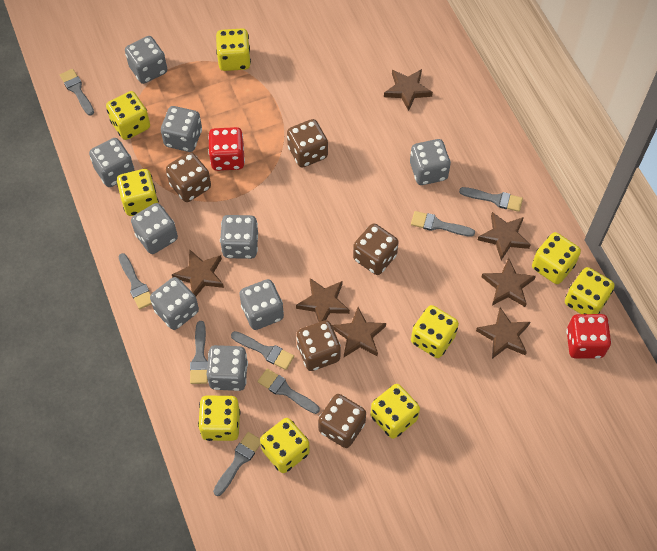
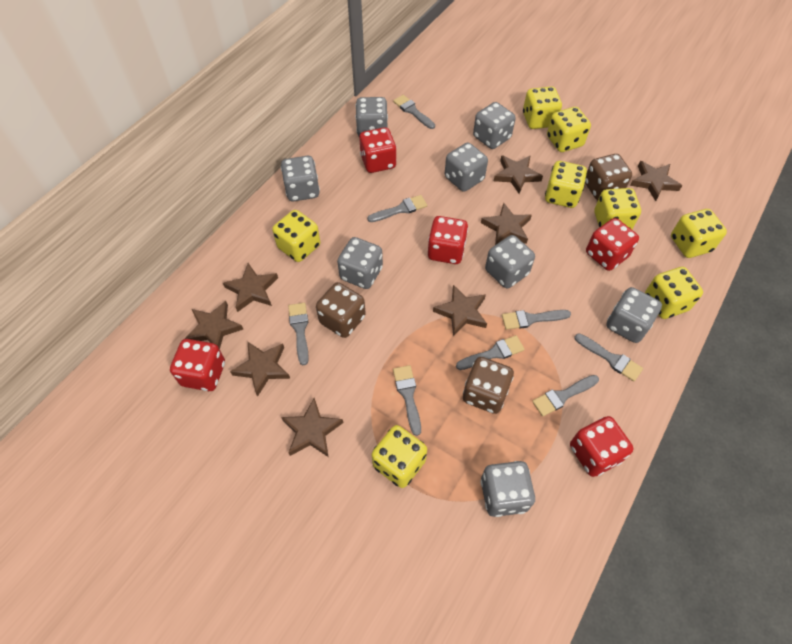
brown dice: [166,152,211,202] [287,119,328,167] [296,320,341,371] [318,394,366,448] [353,223,399,275] = 5 -> [316,282,366,338] [463,357,514,414] [585,154,632,200] = 3
brown star: [172,249,224,297] [296,278,350,322] [332,307,386,357] [384,69,433,111] [476,307,530,359] [478,212,530,260] [482,258,536,307] = 7 -> [185,301,244,349] [223,263,278,312] [230,342,290,397] [281,398,343,457] [433,285,487,336] [481,203,532,245] [494,155,543,194] [630,161,682,201] = 8
grey dice: [89,138,135,187] [125,36,167,84] [131,203,178,254] [150,277,199,330] [161,106,202,152] [207,345,248,391] [220,215,258,259] [239,279,284,330] [410,139,451,185] = 9 -> [281,156,320,202] [337,237,383,289] [355,97,388,136] [445,143,488,192] [473,102,516,149] [481,461,535,517] [485,235,535,288] [606,287,662,343] = 8
red dice: [208,127,245,171] [566,314,611,358] = 2 -> [170,339,225,391] [359,127,397,173] [428,216,468,264] [570,416,634,477] [586,218,639,271] = 5
yellow dice: [106,91,150,140] [117,169,159,216] [198,395,240,441] [216,28,251,71] [260,418,310,473] [370,384,420,439] [411,305,459,358] [532,232,581,284] [565,267,615,314] = 9 -> [272,210,320,262] [372,425,427,488] [523,86,562,129] [545,161,587,208] [547,107,591,152] [594,188,641,229] [645,267,703,319] [671,209,727,258] = 8

